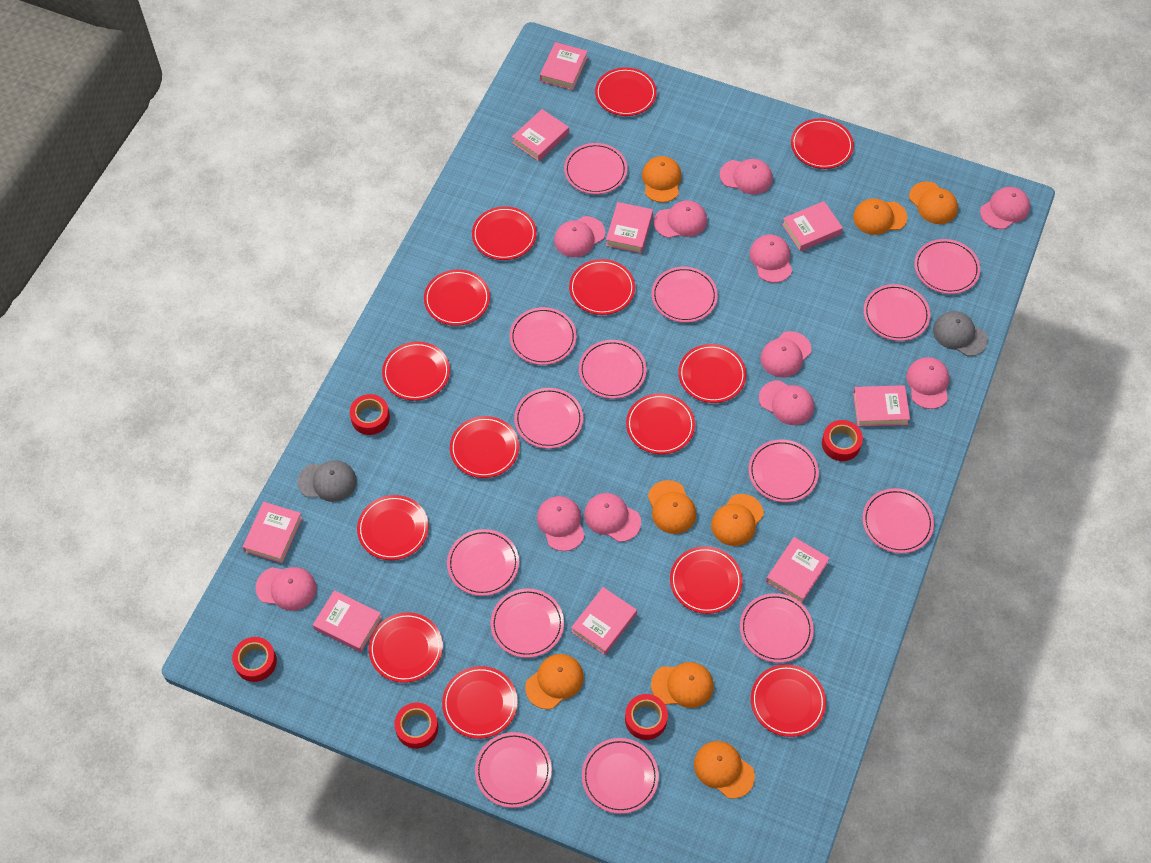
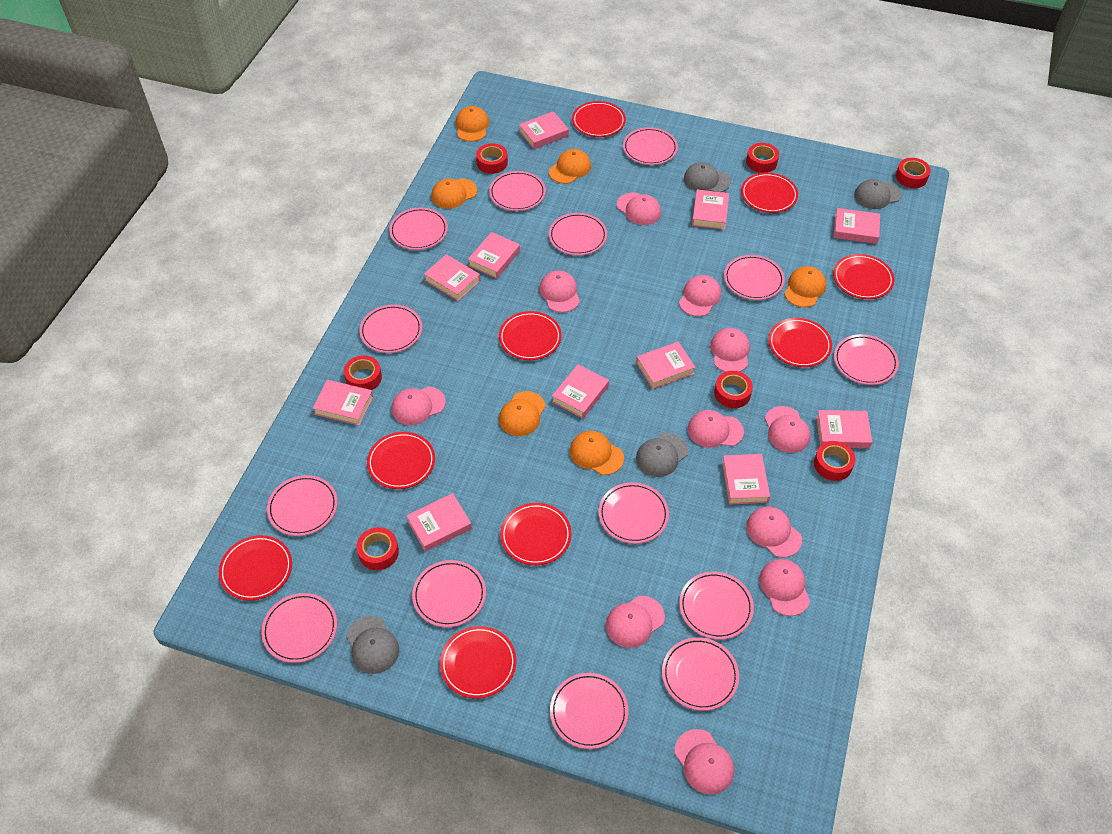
grey cap: [298,460,357,502] [933,311,988,356] = 2 -> [346,616,399,674] [636,433,688,477] [684,162,731,192] [854,179,901,209] = 4
orange cap: [525,654,584,709] [642,156,682,202] [648,480,696,534] [651,662,714,708] [694,741,755,799] [711,494,764,546] [853,198,907,235] [909,181,958,224] = 8 -> [431,178,477,209] [456,106,489,142] [499,391,546,436] [549,149,591,184] [570,431,624,475] [784,266,826,307] = 6
pink book: [243,502,302,563] [313,590,382,652] [512,109,569,161] [540,42,588,90] [571,587,637,655] [606,202,653,253] [766,537,830,603] [782,201,843,251] [853,385,910,427] = 9 -> [312,380,373,426] [406,493,472,552] [424,254,480,301] [468,232,520,279] [519,111,569,149] [552,364,609,419] [636,342,696,389] [692,190,729,230] [722,454,770,505] [816,410,872,448] [833,208,880,244] = 11
red plate: [357,495,429,560] [369,612,443,683] [382,342,450,401] [424,270,490,326] [442,666,518,739] [450,416,519,478] [472,206,537,260] [569,259,635,315] [595,67,657,116] [626,393,695,454] [670,546,743,614] [678,344,746,403] [751,664,826,737] [791,118,854,169] = 14 -> [219,535,292,601] [367,432,435,489] [440,626,517,699] [499,311,562,360] [500,503,572,565] [572,101,626,137] [741,173,798,213] [768,318,832,367] [833,254,894,299] = 9
red tape: [232,637,277,682] [350,394,390,435] [394,702,438,749] [625,694,668,740] [822,420,863,461] = 5 -> [344,355,382,390] [356,527,399,570] [476,143,508,174] [714,371,753,408] [746,143,779,173] [814,441,855,481] [896,158,931,188] = 7

